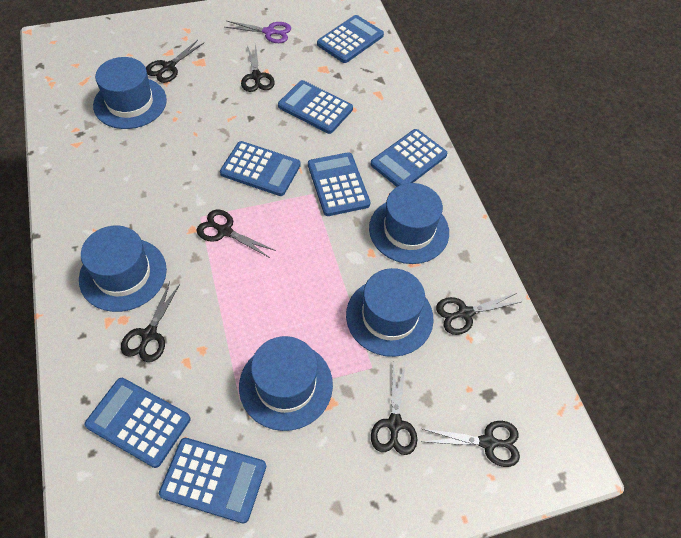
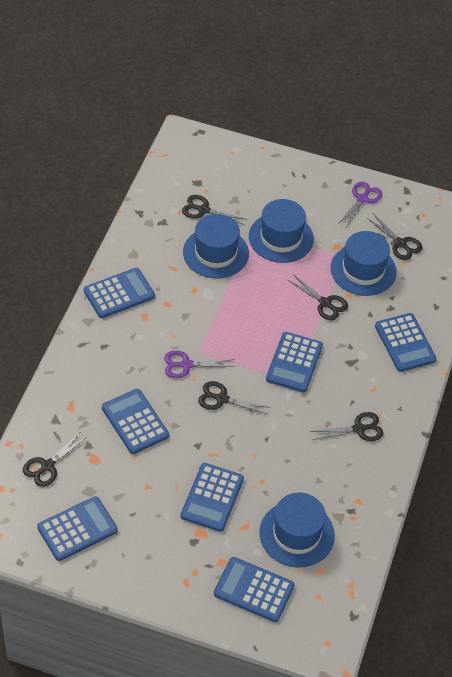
black scissors: [121,282,180,362] [146,40,204,83] [196,209,276,258] [241,44,275,92] [371,364,417,455] [422,421,520,467] [436,293,521,335] = 7 -> [23,432,87,487] [182,195,248,225] [198,381,271,415] [288,274,348,320] [310,412,383,441] [367,215,422,260] = 6
blue hat: [79,226,167,312] [93,57,167,129] [239,336,333,431] [346,268,433,357] [369,183,449,264] = 5 -> [183,214,249,278] [249,199,314,263] [259,493,335,568] [330,231,397,296] = 4
purple scissors: [224,21,291,43] = 1 -> [164,350,235,378] [338,182,382,227] = 2

